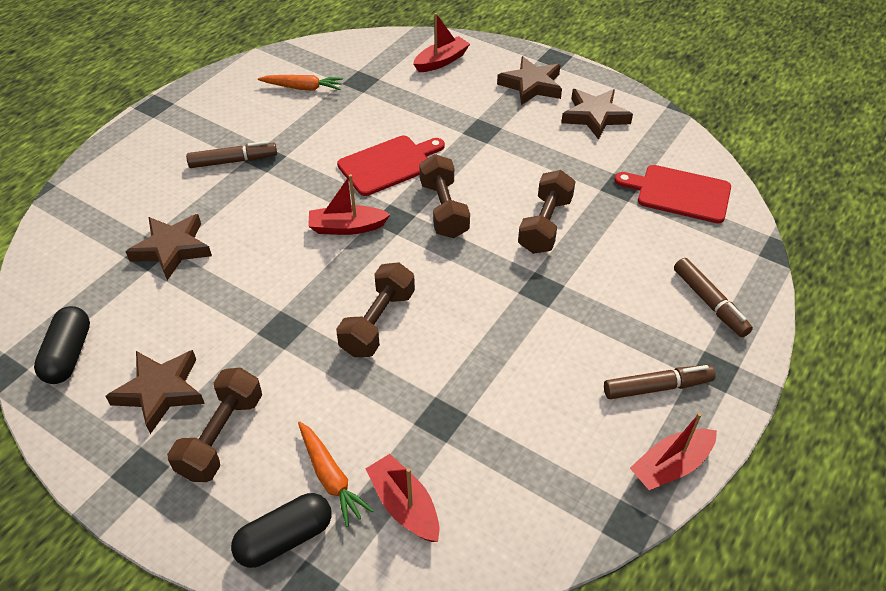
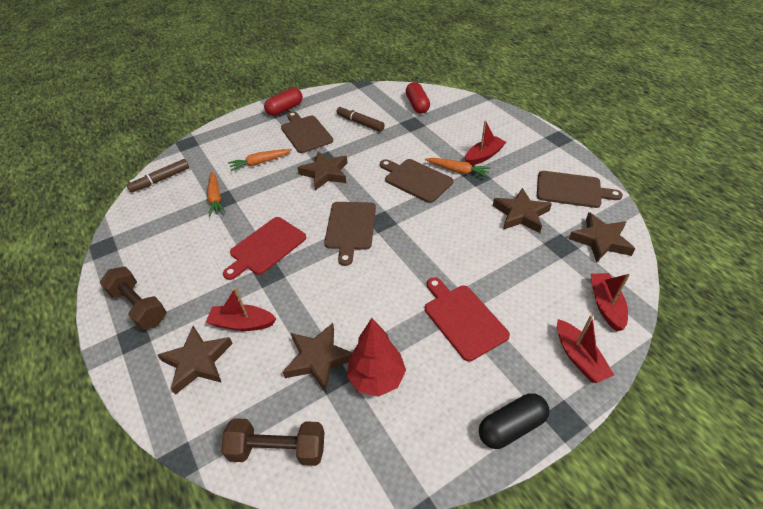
black capsule: [34,306,90,384] [231,493,331,568] = 2 -> [479,393,549,449] = 1
brown cutting board: none = 0 -> [281,111,333,153] [324,202,376,266] [380,159,454,203] [537,171,623,208] = 4
brown dumbbell: [167,368,262,482] [336,262,415,357] [419,154,470,238] [518,170,575,254] = 4 -> [100,266,167,330] [221,418,324,466] = 2
brown marker: [186,141,277,168] [604,365,715,399] [674,258,753,337] = 3 -> [126,159,189,192] [337,106,385,132] = 2
brown star: [105,350,205,434] [125,214,212,280] [497,56,562,105] [561,89,633,140] = 4 -> [157,326,233,395] [283,323,352,392] [297,151,347,190] [493,188,552,233] [569,212,635,263] = 5
orange carrot: [258,75,343,91] [298,421,374,527] = 2 -> [207,171,226,216] [228,149,292,171] [425,158,491,177] = 3
red capsule: none = 0 -> [264,88,303,116] [406,82,430,114] = 2
red tree: none = 0 -> [347,318,406,397] = 1

